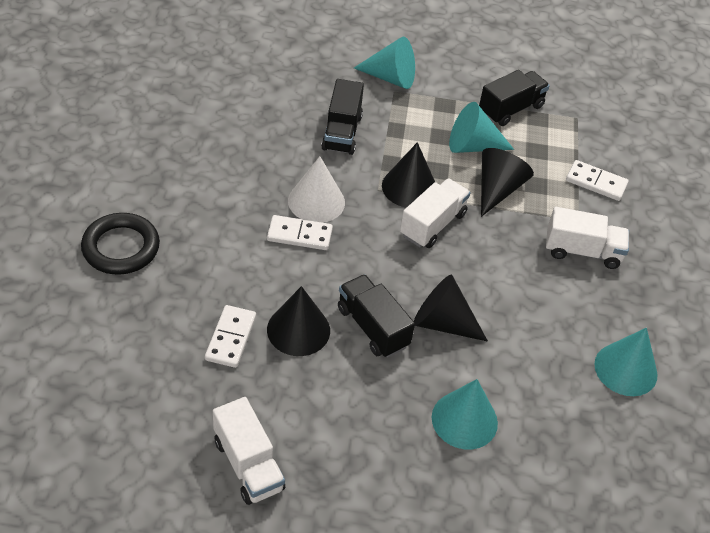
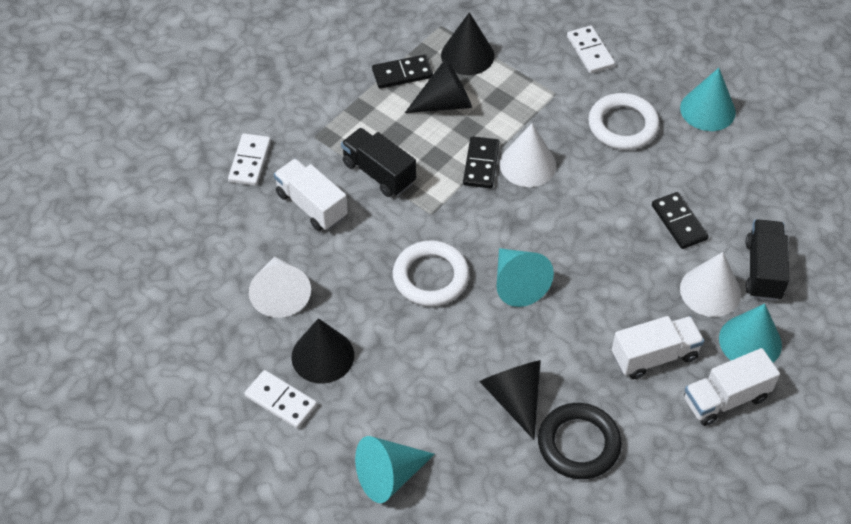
black domino: none = 0 -> [372,55,433,89] [463,136,499,188] [652,192,709,249] = 3
black truck: [321,79,364,155] [338,274,415,358] [479,70,550,126] = 3 -> [341,128,416,197] [745,219,789,301] = 2
white cone: [288,156,345,223] = 1 -> [249,257,311,318] [499,123,556,187] [680,252,741,317] = 3
white ring: none = 0 -> [393,240,470,307] [588,93,660,150] = 2

